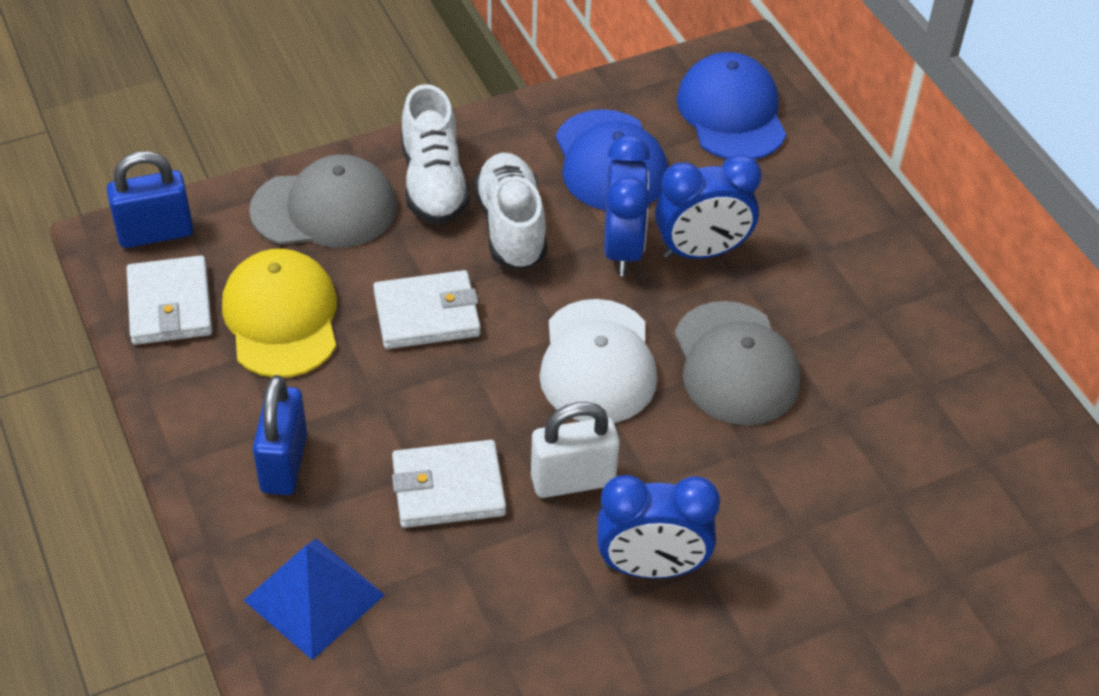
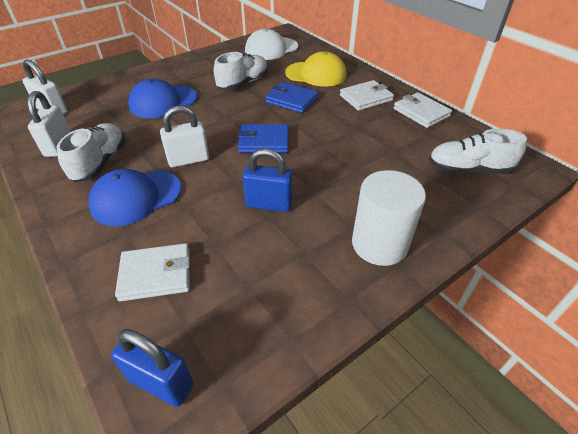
blue clock: [597,475,720,579] [604,135,650,276] [655,154,762,259] = 3 -> none = 0
blue pyramid: [243,539,385,660] = 1 -> none = 0
blue wallet: none = 0 -> [238,124,289,153] [265,82,318,113] = 2
grey cap: [249,154,397,248] [674,301,800,425] = 2 -> none = 0
white cylinder: none = 0 -> [352,170,426,266] = 1
white padlock: [531,402,620,498] = 1 -> [22,59,68,115] [27,91,71,157] [160,106,209,167] = 3
white shoe: [401,84,470,224] [474,153,547,270] = 2 -> [57,123,125,182] [214,52,268,90] [429,128,527,174] = 3

